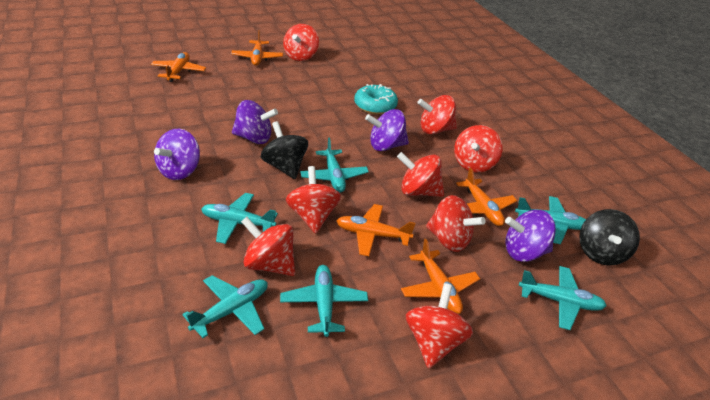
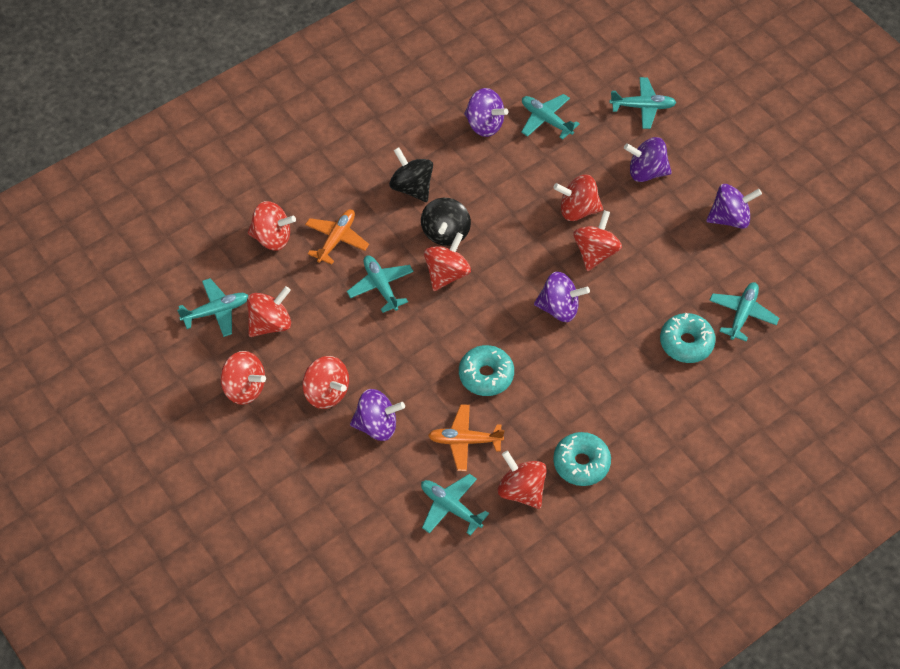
orange plane: [151,52,206,82] [231,30,283,66] [337,204,415,256] [401,239,480,314] [456,168,517,226] = 5 -> [305,209,369,265] [428,404,505,471] = 2
purple spinning top: [154,129,200,180] [232,100,278,144] [365,109,409,151] [505,210,556,262] = 4 -> [350,389,405,441] [464,88,508,137] [534,272,590,322] [624,137,672,182] [706,184,762,229] = 5
turquoise donut: [354,84,398,115] = 1 -> [459,345,514,396] [553,432,611,486] [660,313,716,363] = 3

